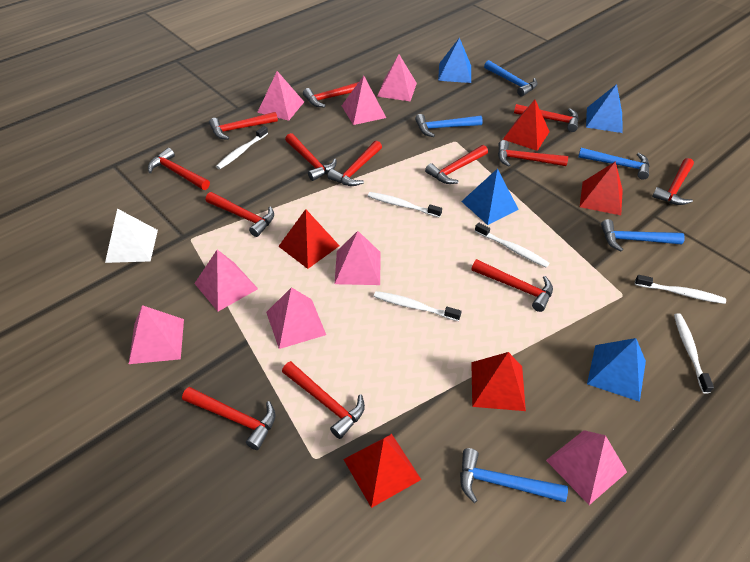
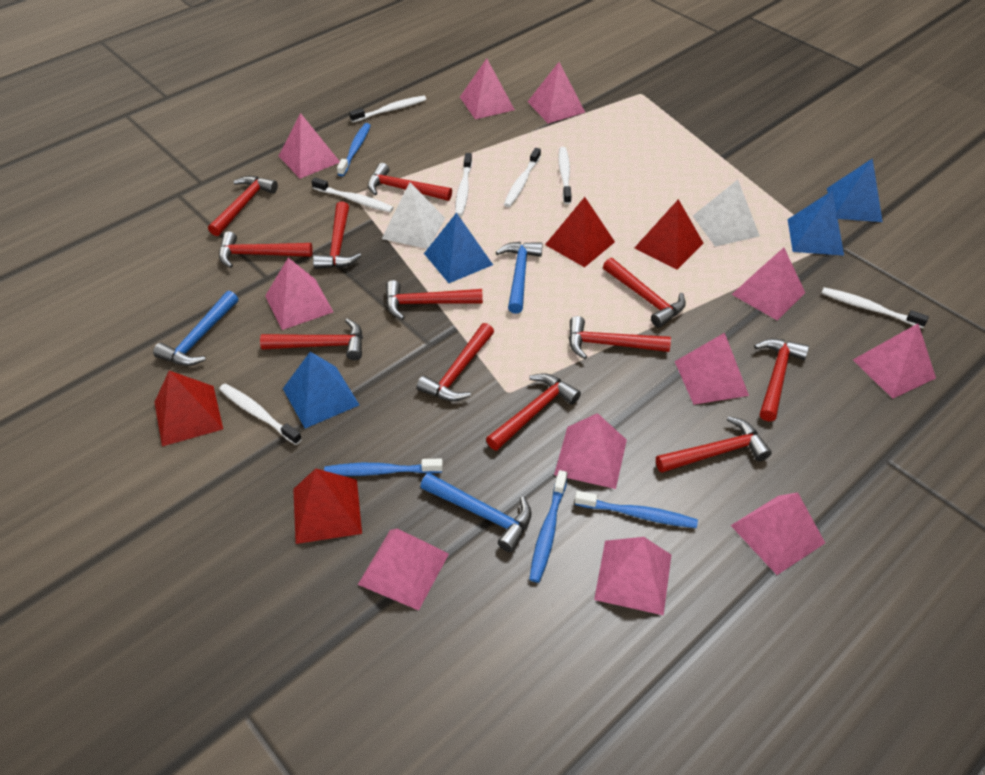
blue hammer: [415,114,483,137] [460,448,568,503] [484,60,538,96] [578,148,650,180] [601,219,685,252] = 5 -> [153,291,238,366] [420,473,532,552] [496,242,543,314] = 3
blue toothbrush: none = 0 -> [324,459,443,476] [337,123,371,176] [529,470,568,583] [575,491,698,528] = 4
pink pyramid: [129,305,184,364] [194,250,258,311] [257,71,304,121] [266,287,326,349] [335,231,381,285] [342,76,386,125] [377,55,417,101] [546,430,627,505] = 8 -> [265,258,333,330] [279,113,340,179] [358,528,449,611] [460,58,515,119] [528,62,586,123] [554,413,627,489] [594,537,671,615] [675,333,749,405] [730,492,825,575] [731,248,805,320] [853,324,936,399] = 11
red hammer: [148,148,210,190] [182,387,276,450] [206,192,274,237] [209,112,278,140] [282,361,365,439] [285,133,337,181] [303,82,358,107] [328,140,382,186] [425,145,488,184] [471,259,553,312] [498,140,568,167] [514,104,579,132] [652,158,694,205] = 13 -> [208,176,278,236] [219,231,313,268] [260,318,363,360] [313,202,362,269] [368,163,452,201] [386,280,483,320] [417,323,494,401] [486,373,581,451] [569,316,671,359] [603,258,686,327] [656,416,772,473] [754,338,809,421] = 12
red pyramid: [278,209,339,269] [343,434,421,508] [471,352,526,411] [503,100,550,151] [580,161,623,215] = 5 -> [154,371,223,446] [293,468,362,544] [545,197,615,267] [635,199,704,270] = 4
white pyramid: [105,209,158,263] = 1 -> [382,182,445,249] [693,180,760,247] = 2
white toothbrush: [216,126,268,169] [368,192,442,218] [374,291,462,321] [475,223,549,268] [635,275,726,304] [674,313,714,394] = 6 -> [219,384,302,445] [311,178,394,212] [349,96,426,123] [455,153,472,216] [504,148,541,207] [558,147,572,204] [822,287,929,328] = 7

